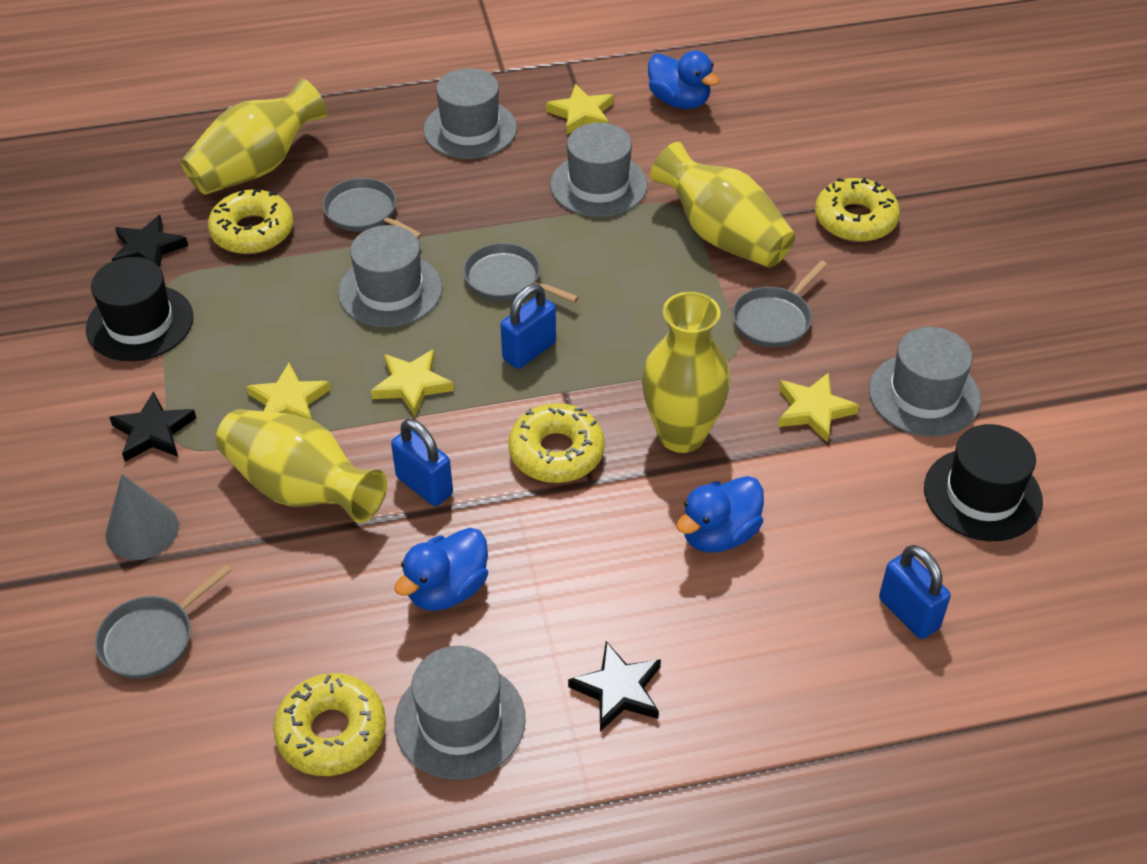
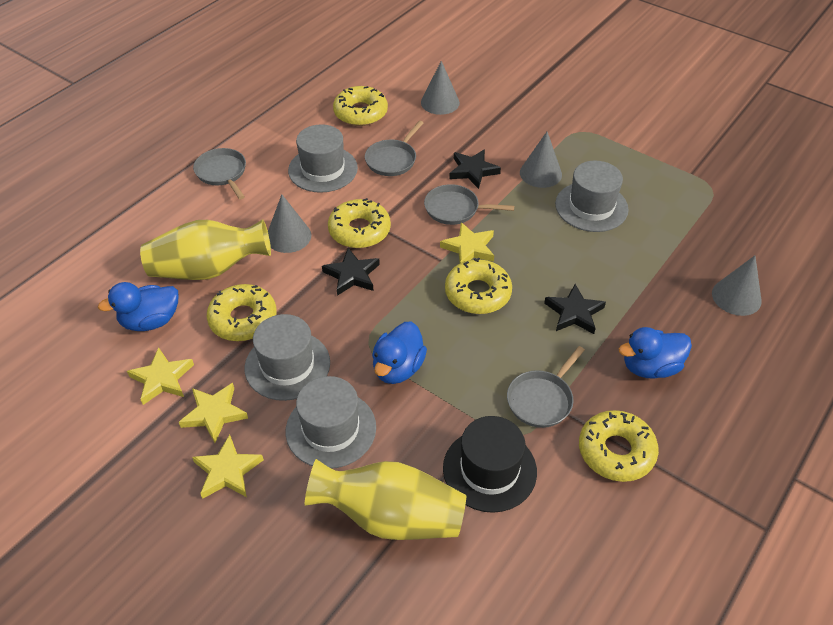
black hat: [86,257,193,361] [924,424,1043,541] = 2 -> [443,416,537,513] = 1
blue padlock: [391,419,453,506] [500,284,556,369] [879,545,951,639] = 3 -> none = 0
grey cone: [106,474,179,560] = 1 -> [268,194,311,253] [421,61,460,115] [520,132,562,188] [712,256,762,316] = 4
grey hat: [338,225,442,327] [394,646,526,780] [423,68,517,159] [550,123,647,217] [869,327,981,437] = 5 -> [245,314,330,401] [286,376,376,469] [288,124,358,193] [555,161,629,232] = 4
yellow donut: [208,189,293,254] [273,673,386,776] [508,403,605,483] [815,178,900,242] = 4 -> [207,284,277,341] [328,198,391,248] [333,86,388,126] [445,258,512,314] [579,410,659,482] = 5
yellow vase: [181,78,328,195] [216,409,387,523] [642,292,731,453] [650,142,795,268] = 4 -> [140,219,271,280] [305,459,466,540] = 2

